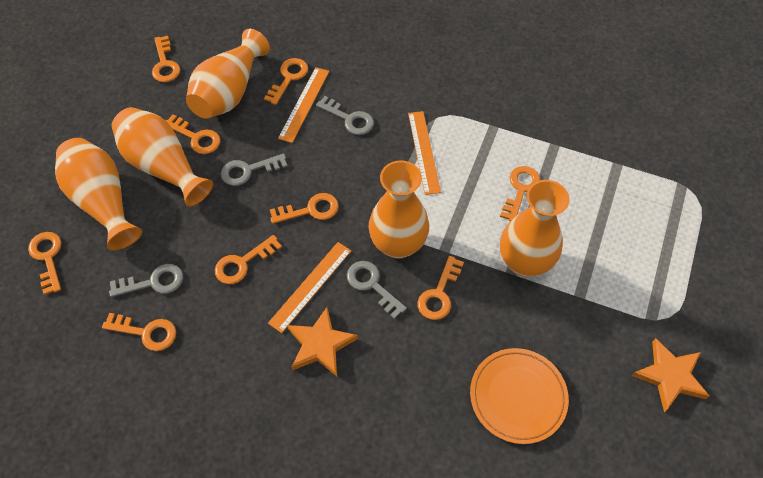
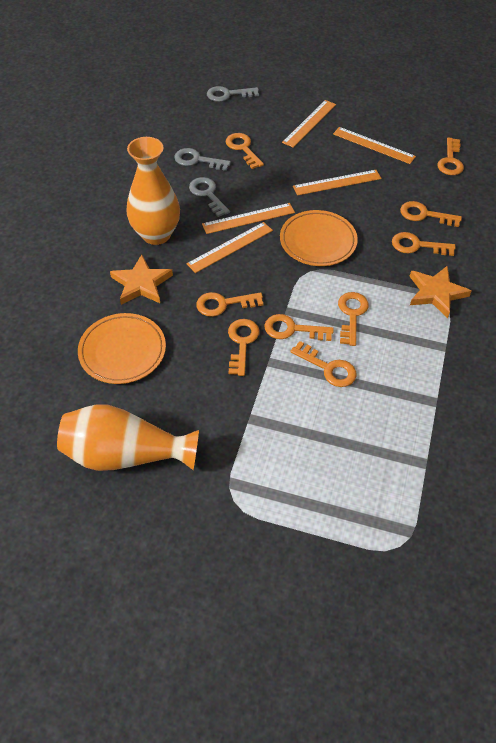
grey key: [109,264,183,297] [221,153,288,186] [316,96,374,135] [347,261,407,319] = 4 -> [174,148,231,171] [189,177,230,217] [207,86,259,102] = 3
orange plate: [470,348,569,444] = 1 -> [78,313,166,384] [280,210,358,266] = 2
orange ruler: [268,242,351,333] [278,67,329,143] [408,111,441,195] = 3 -> [187,222,273,273] [202,203,295,234] [282,100,336,148] [293,170,382,196] [333,127,416,164] = 5
orange vase: [55,138,142,250] [112,107,213,207] [186,29,270,119] [369,160,429,259] [500,180,570,277] = 5 -> [57,404,199,471] [127,137,180,245] = 2

